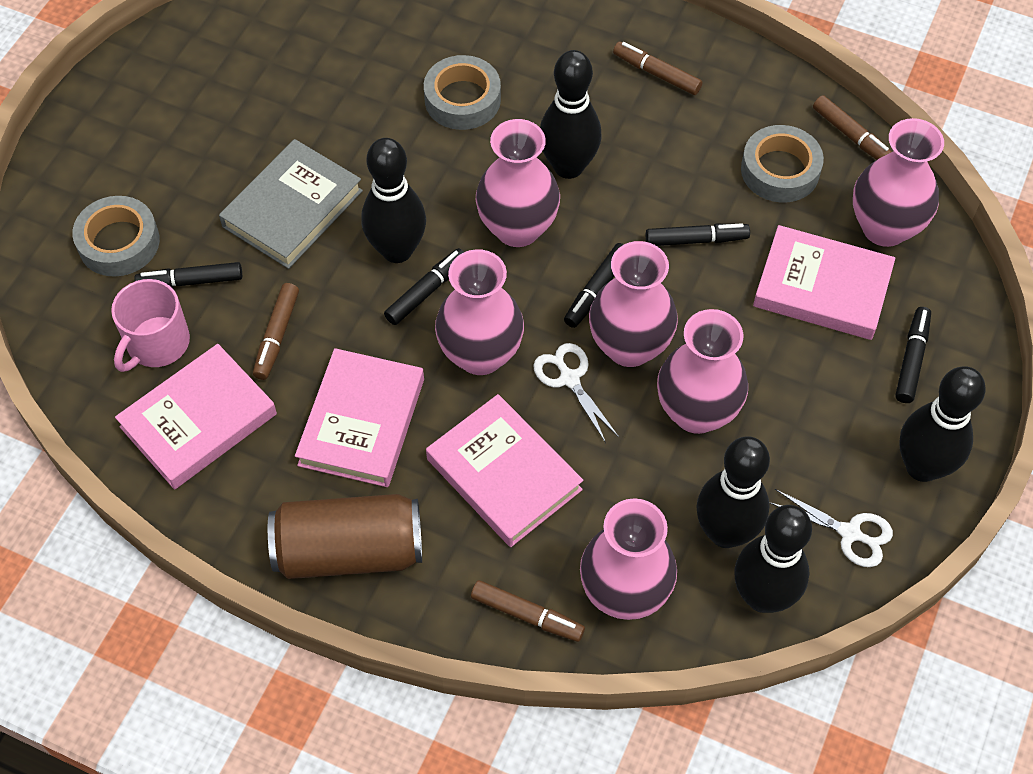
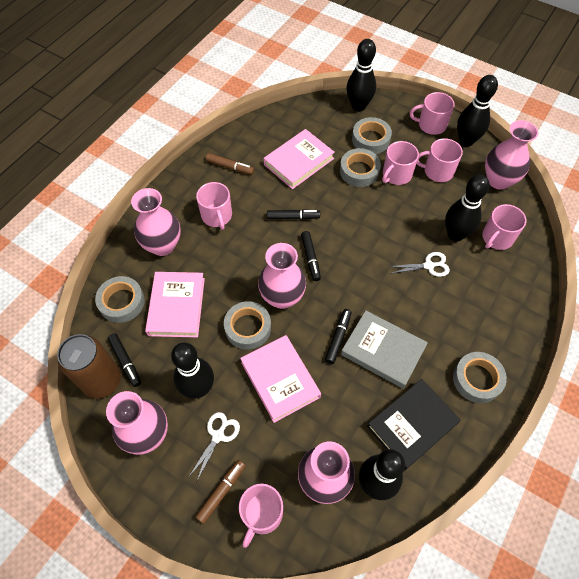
black book: none = 0 -> [367,379,461,470] = 1
black marker: [134,262,242,287] [384,248,464,325] [564,243,624,328] [646,223,750,246] [895,307,931,403] = 5 -> [108,333,141,387] [267,209,320,220] [301,231,321,281] [325,309,352,364] = 4
brown marker: [253,283,299,380] [471,580,585,642] [613,41,702,95] [813,95,892,160] = 4 -> [195,460,245,524] [206,153,254,175] = 2
grey tape: [72,196,160,276] [424,55,501,130] [741,125,824,203] = 3 -> [95,276,145,323] [224,301,271,350] [340,148,381,187] [352,117,392,154] [453,352,507,403] = 5
pink book: [115,344,277,489] [295,348,424,487] [426,394,583,547] [753,225,895,340] = 4 -> [145,272,205,338] [240,335,321,423] [264,129,335,189] = 3
pink mug: [111,279,190,372] = 1 -> [196,182,232,230] [239,484,283,548] [382,141,419,185] [410,92,455,135] [416,138,463,182] [482,204,526,250] = 6
pink vase: [435,249,524,375] [476,119,560,247] [580,498,677,620] [589,241,678,367] [657,309,748,434] [853,118,944,247] = 6 -> [106,391,168,455] [131,188,181,256] [258,243,306,309] [298,441,355,504] [485,120,539,190] = 5

